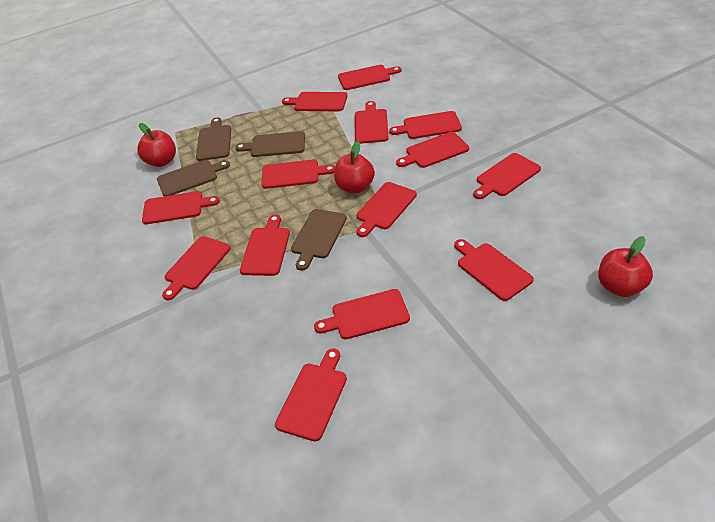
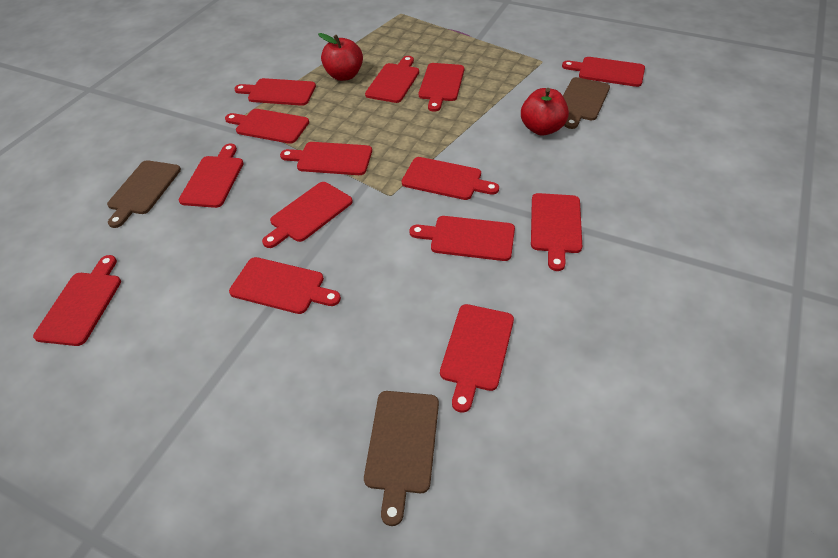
brown cutting board: [157,160,230,196] [196,117,231,161] [235,131,305,157] [291,209,347,271] = 4 -> [107,160,181,228] [364,391,439,526] [563,77,610,129] = 3
red apple: [137,123,176,167] [334,141,375,193] [598,236,653,297] = 3 -> [318,33,363,81] [521,88,569,136] = 2

